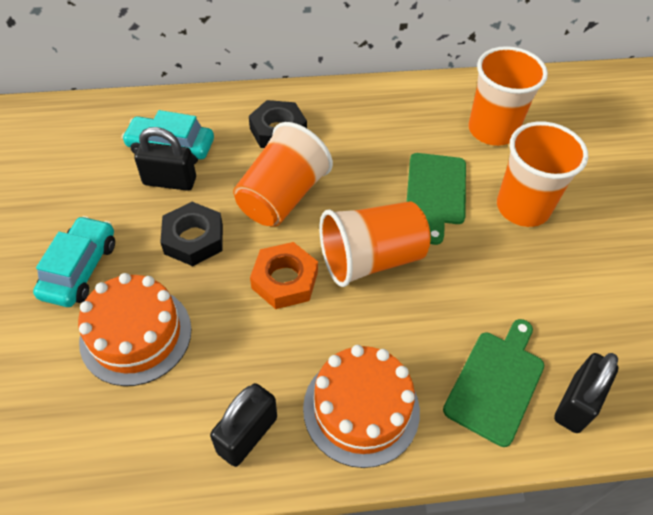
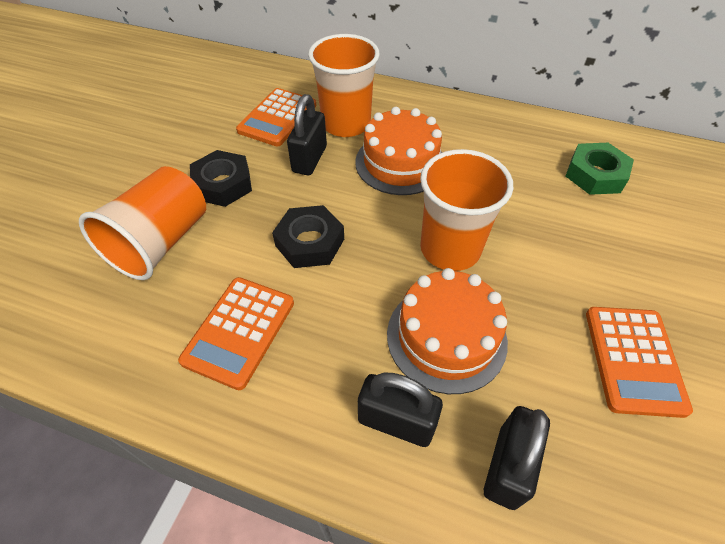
green cutting board: [407,153,466,245] [443,319,544,447] = 2 -> none = 0
green nut: none = 0 -> [566,143,634,195] = 1
orange calculator: none = 0 -> [178,277,294,390] [236,88,316,147] [586,307,693,418] = 3
orange cup: [233,122,333,227] [319,201,431,287] [468,46,548,146] [497,122,588,227] = 4 -> [79,166,206,280] [308,34,380,137] [420,149,513,271] = 3
orange nut: [250,242,318,309] = 1 -> none = 0
turquoise car: [33,216,115,307] [122,110,214,164] = 2 -> none = 0

